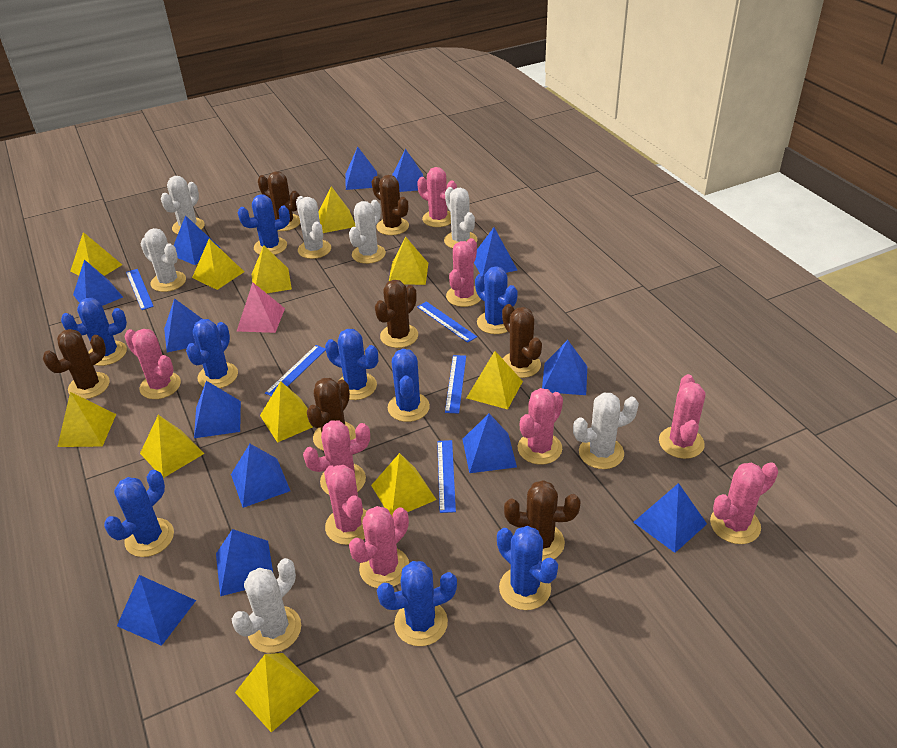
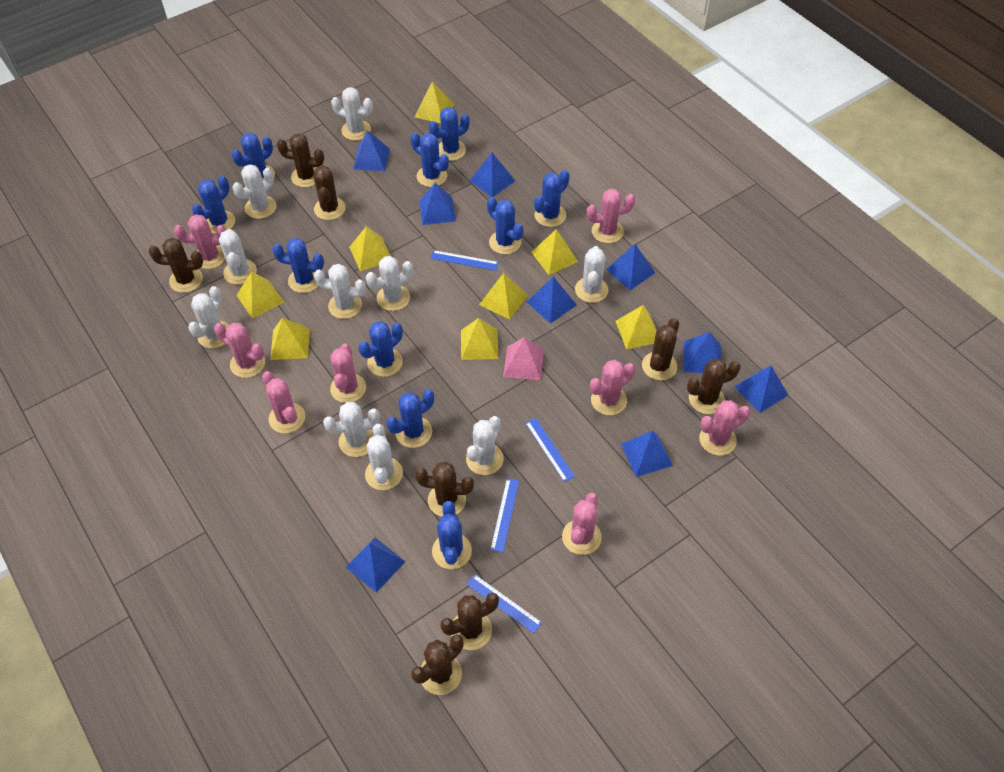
blue cactus: [61,298,127,366] [104,470,174,557] [186,319,238,388] [238,194,290,255] [325,329,378,400] [377,561,457,646] [388,349,430,422] [475,266,518,334] [497,526,558,610] = 9 -> [192,176,235,234] [232,133,275,180] [272,238,324,293] [358,321,403,377] [386,389,434,448] [411,133,449,187] [429,107,470,161] [432,501,472,569] [487,197,524,255] [534,170,570,227] = 10
blue pyramid: [73,259,123,306] [117,575,196,646] [164,298,202,352] [173,215,220,265] [194,381,241,438] [216,529,273,596] [231,444,290,508] [345,147,377,190] [392,149,423,192] [462,414,517,473] [474,228,517,276] [542,340,587,395] [633,483,707,553] = 13 -> [346,537,405,593] [353,130,390,171] [419,183,456,225] [470,153,515,197] [527,277,577,324] [606,244,655,290] [621,431,673,477] [684,332,721,373] [734,366,788,413] = 9
blue ruler: [126,269,154,310] [265,345,326,396] [417,301,477,343] [437,440,456,513] [445,355,466,414] = 5 -> [430,250,499,271] [466,574,542,633] [490,478,519,552] [525,418,575,482] = 4
brown cactus: [43,329,110,399] [258,171,300,231] [307,378,356,451] [372,175,409,235] [375,280,418,348] [502,304,542,378] [504,480,580,561] = 7 -> [149,238,203,293] [277,133,324,188] [313,166,346,220] [411,635,464,695] [415,462,474,517] [440,593,499,650] [642,318,679,380] [687,359,741,414] = 8
pink cactus: [124,329,181,399] [303,420,370,495] [324,465,367,545] [349,506,409,588] [417,167,457,227] [446,238,481,307] [518,388,563,465] [659,374,705,459] [710,462,778,544] = 9 -> [174,214,226,269] [214,323,265,378] [262,371,305,434] [330,343,366,403] [562,493,602,555] [587,189,635,243] [590,360,635,415] [699,400,750,456] = 8
white cactus: [140,228,186,292] [161,176,205,234] [232,558,301,653] [296,196,331,259] [349,200,386,264] [444,187,478,249] [573,392,639,469] = 7 -> [188,286,229,348] [219,229,257,285] [233,164,276,219] [314,264,366,319] [323,402,380,457] [331,87,373,141] [365,424,403,490] [366,256,413,311] [466,416,504,475] [575,246,608,303] = 10
yellow pyramid: [57,392,116,447] [70,232,122,276] [140,415,205,478] [192,239,244,290] [235,653,319,733] [251,245,292,293] [260,381,313,443] [318,186,356,233] [371,453,437,517] [389,237,428,285] [467,351,523,410] = 11 -> [236,272,285,319] [271,318,310,360] [349,226,391,271] [415,82,454,123] [461,318,498,360] [479,273,528,320] [531,229,578,275] [616,305,657,350] = 8

